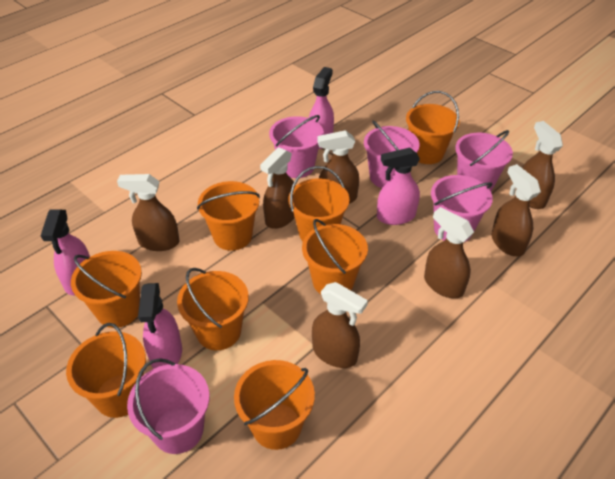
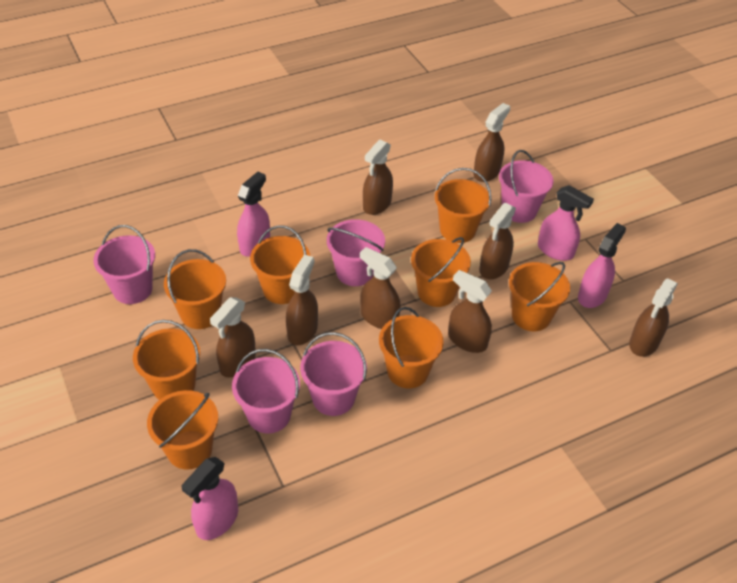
brown spray bottle: [117,174,179,251] [260,147,296,229] [312,282,368,368] [317,130,359,204] [424,207,474,298] [491,164,541,256] [516,121,563,209] = 7 -> [210,297,256,377] [286,255,318,345] [360,247,401,329] [363,140,393,215] [448,270,492,353] [473,103,510,182] [479,203,516,279] [629,278,678,357] = 8

